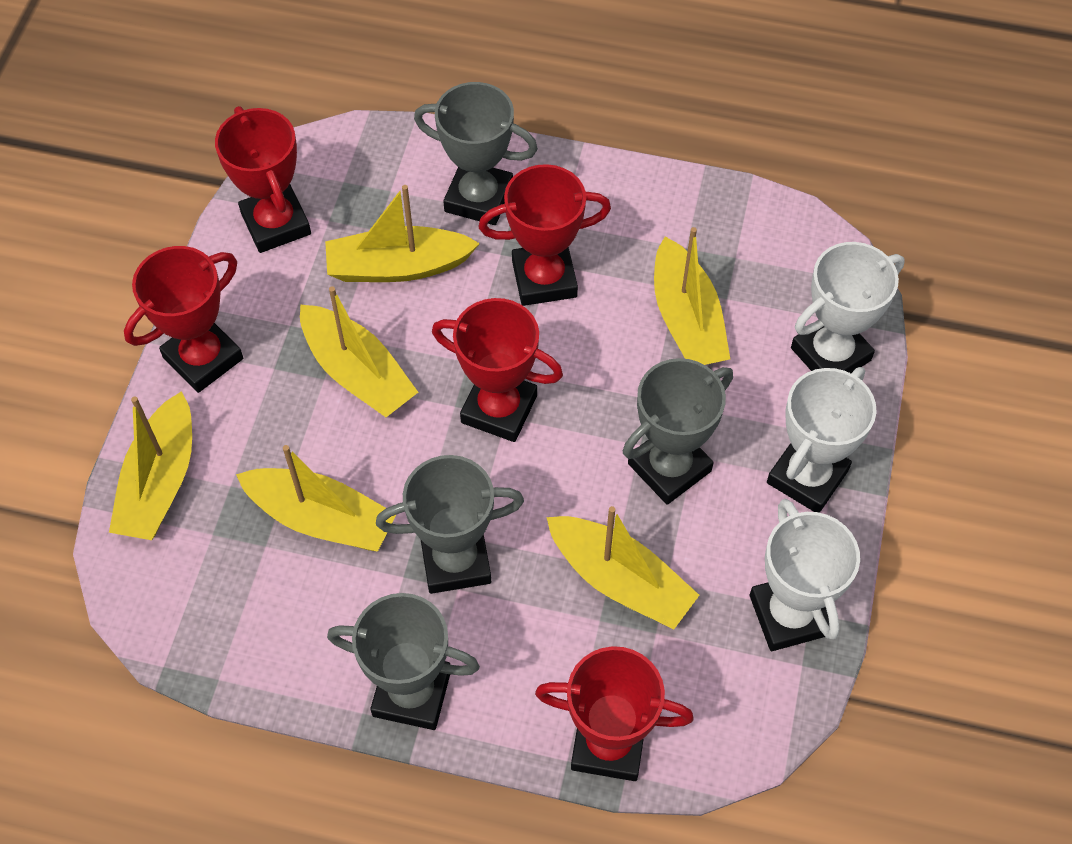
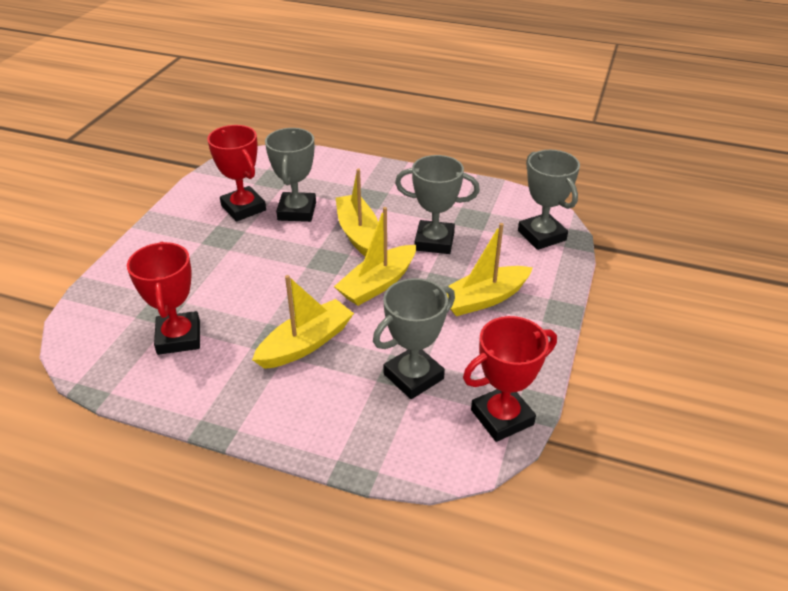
red trophy: [124,246,243,393] [215,106,311,253] [432,298,563,442] [478,164,611,306] [535,646,694,781] = 5 -> [127,242,200,355] [207,125,266,222] [463,316,557,442] = 3
white trophy: [750,499,860,651] [767,367,877,513] [791,242,905,373] = 3 -> none = 0
yellow boat: [109,391,192,540] [236,445,396,552] [300,286,418,417] [325,185,480,282] [546,506,699,629] [654,227,730,365] = 6 -> [252,275,354,369] [334,207,416,306] [336,169,378,257] [446,223,533,316] = 4

